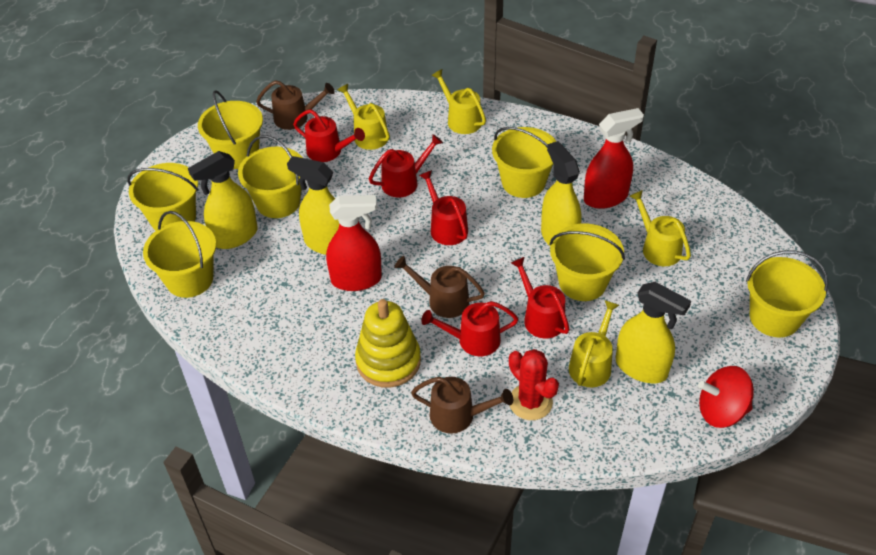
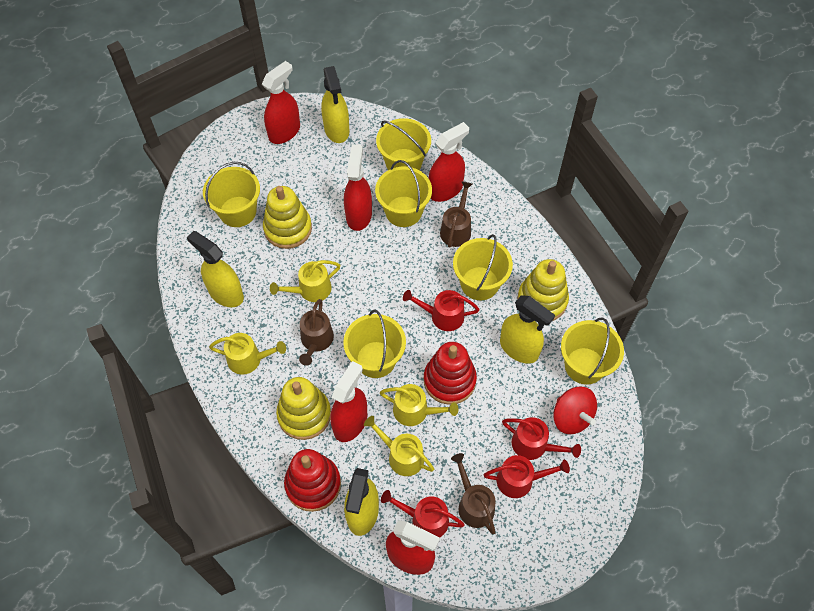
red cactus: [509,349,559,420] = 1 -> none = 0
red spray bottle: [326,195,382,291] [584,108,644,209] = 2 -> [262,61,300,144] [330,361,367,442] [344,144,372,231] [386,520,440,575] [429,122,469,202] = 5
red stacking toy: none = 0 -> [284,449,341,512] [424,342,477,405] = 2
red watering can: [293,109,365,162] [369,134,443,197] [419,170,468,245] [421,301,518,356] [511,257,570,338] = 5 -> [381,490,465,537] [403,290,479,331] [484,455,570,498] [502,417,581,460] = 4
yellow bucket: [127,163,198,231] [143,211,216,298] [198,90,263,169] [238,135,303,218] [492,127,557,198] [550,223,625,301] [746,250,828,338] = 7 -> [203,162,260,227] [343,310,406,378] [375,160,432,227] [376,118,431,170] [453,234,513,300] [561,317,624,385] = 6
yellow stacking toy: [355,299,421,388] = 1 -> [263,186,312,249] [276,377,331,440] [517,259,569,321] = 3

